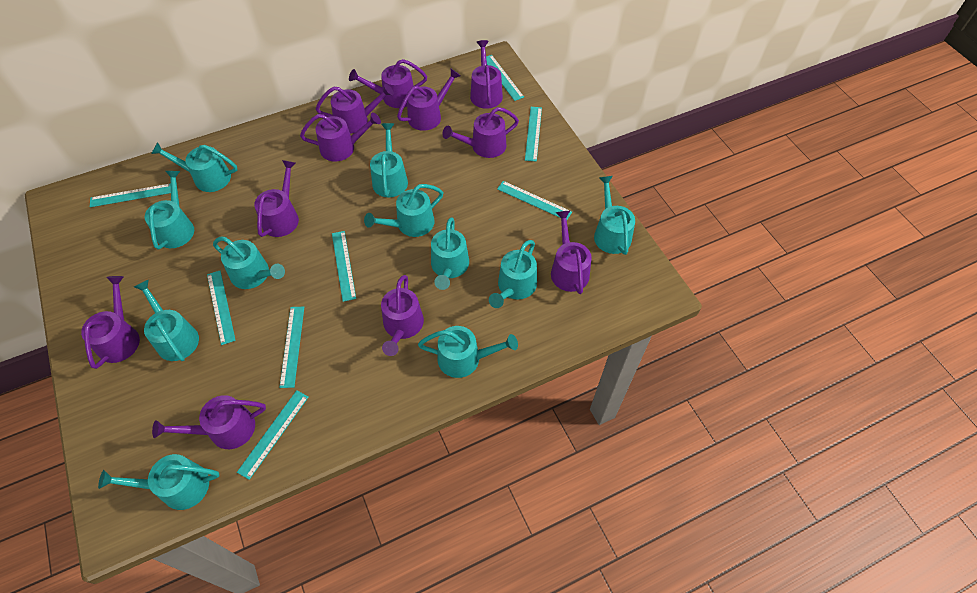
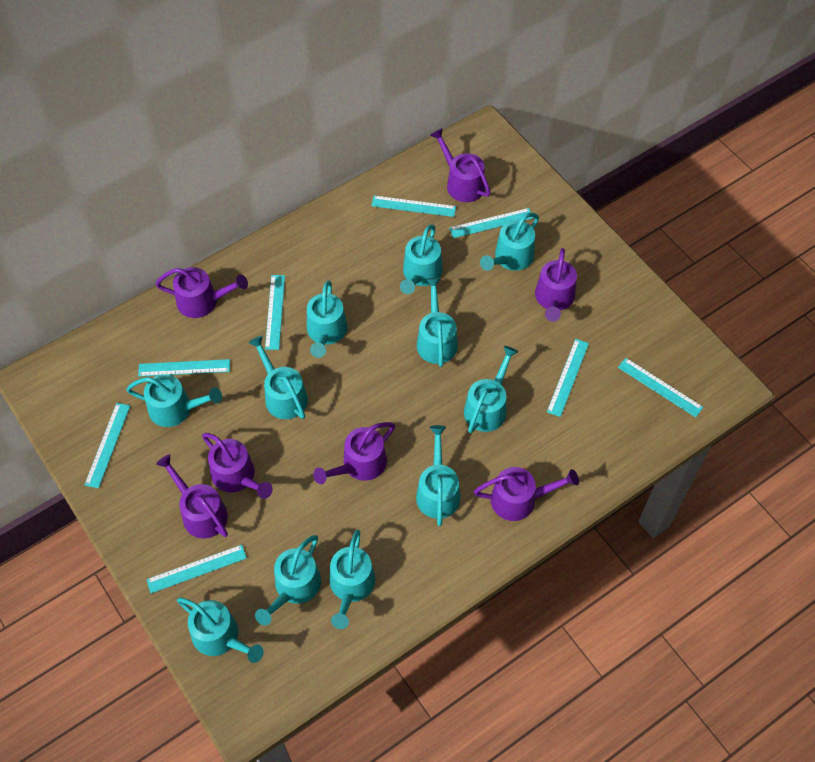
purple watering can: [81,276,140,369] [152,395,266,449] [254,160,299,237] [300,112,381,161] [316,84,394,134] [349,59,427,108] [381,275,424,356] [397,69,461,131] [442,107,519,158] [470,40,503,109] [551,211,592,294] = 11 -> [156,267,248,318] [156,454,228,538] [202,433,273,499] [313,422,395,484] [431,128,491,202] [474,467,579,521] [535,248,577,322] = 7

